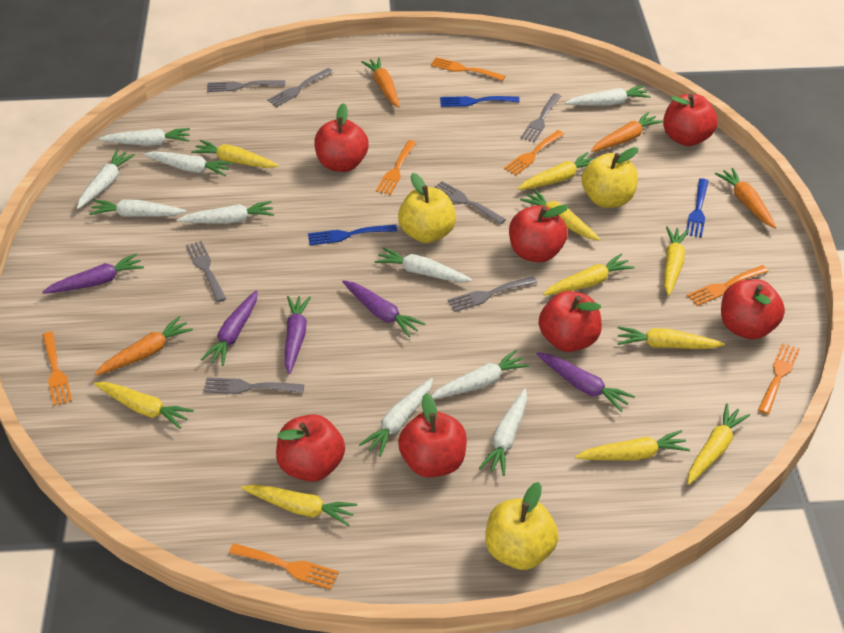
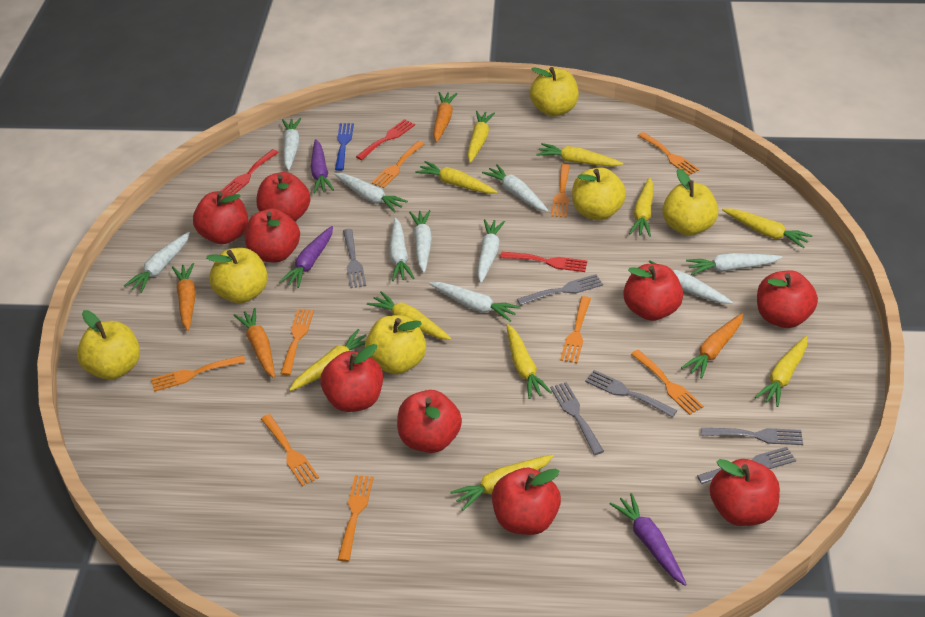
blue fork: [308,225,397,245] [440,96,520,107] [686,178,709,238] = 3 -> [335,123,354,171] = 1
grey fork: [186,241,226,302] [203,377,305,394] [207,80,285,92] [267,68,333,107] [433,181,506,225] [448,276,537,312] [520,93,561,142] = 7 -> [343,229,366,288] [517,274,603,306] [550,382,604,455] [585,370,677,418] [697,447,796,484] [701,428,803,445] = 6
orange fork: [42,332,72,406] [229,543,339,589] [376,140,416,195] [430,57,506,81] [504,130,564,175] [687,265,769,306] [758,343,800,414] = 7 -> [151,355,246,392] [261,414,319,486] [280,309,314,375] [338,475,374,562] [372,141,425,188] [551,164,570,218] [560,296,591,363] [631,350,704,415] [638,132,700,176] = 9
purple carrot: [42,253,144,294] [201,290,257,366] [285,296,311,374] [342,280,425,337] [536,352,635,412] = 5 -> [279,226,333,288] [311,139,334,194] [609,493,687,586] = 3
red apple: [276,414,345,482] [314,103,369,172] [398,393,467,478] [509,205,569,262] [539,291,602,352] [663,94,717,146] [721,279,785,340] = 7 -> [193,191,248,244] [245,209,300,263] [257,172,311,221] [320,344,383,412] [397,390,462,453] [492,468,561,535] [623,264,683,321] [710,459,780,526] [757,270,818,328] = 9
red fork: none = 0 -> [221,149,279,194] [356,119,415,160] [500,252,587,272] = 3
yellow apple: [398,173,456,243] [485,482,559,570] [582,147,638,208] = 3 -> [77,310,140,380] [206,248,268,303] [365,315,426,374] [530,67,579,117] [572,167,626,220] [662,168,719,236] = 6

